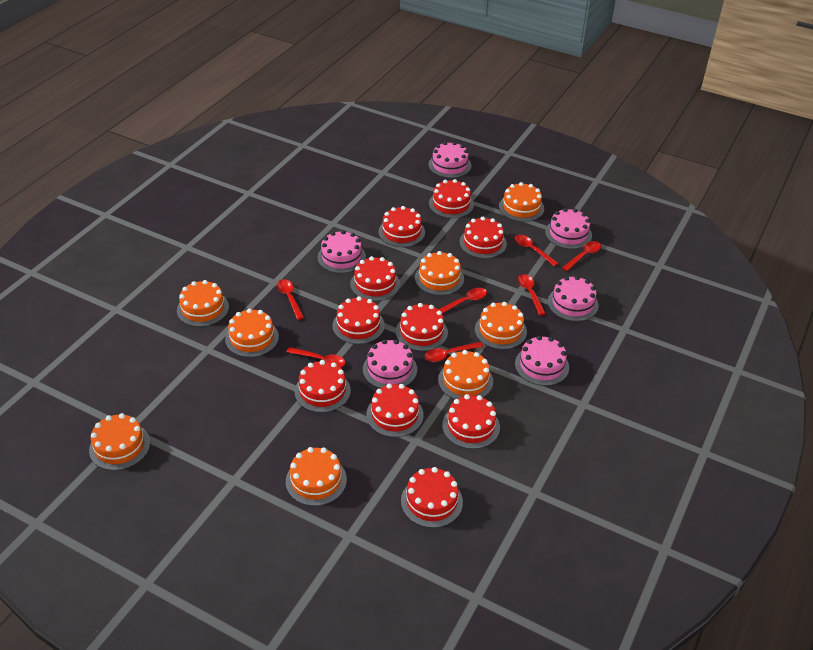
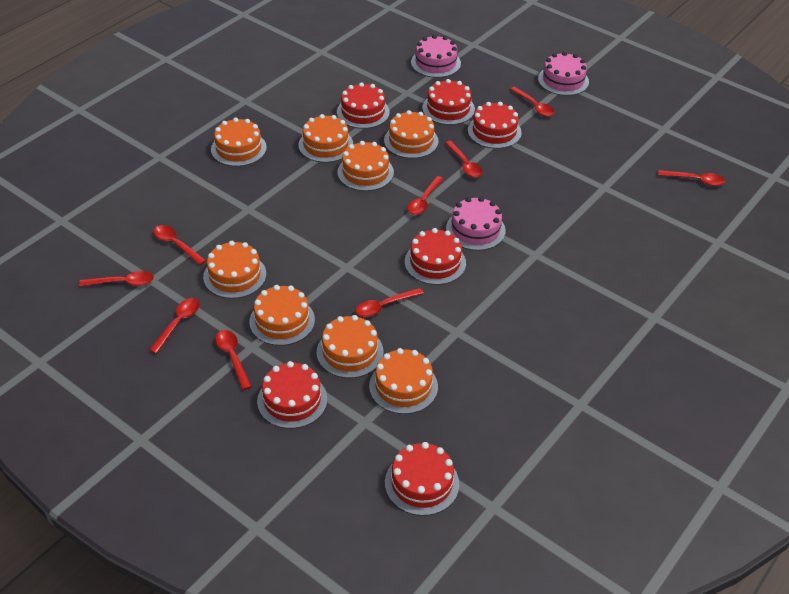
pink cake: [317,230,366,273] [363,339,417,388] [428,142,471,178] [515,335,569,386] [545,208,592,249] [548,276,599,321] = 6 -> [411,35,461,78] [446,197,506,251] [538,52,589,96] = 3
red cake: [295,360,351,413] [332,296,385,344] [350,256,400,301] [366,384,424,437] [379,206,425,247] [396,303,448,351] [401,467,463,528] [429,179,474,218] [442,394,500,449] [459,217,507,258] = 10 -> [257,361,327,429] [337,82,390,129] [385,442,459,516] [405,228,466,285] [422,79,475,125] [468,102,522,149] = 6
red spoon: [277,279,304,320] [286,347,346,367] [425,342,483,362] [438,288,487,314] [514,235,559,266] [518,274,546,316] [562,241,601,271] = 7 -> [79,271,154,287] [149,298,200,354] [153,225,206,265] [215,330,252,390] [355,288,424,317] [407,176,443,215] [445,141,483,178] [510,87,555,117] [658,170,726,186] = 9

